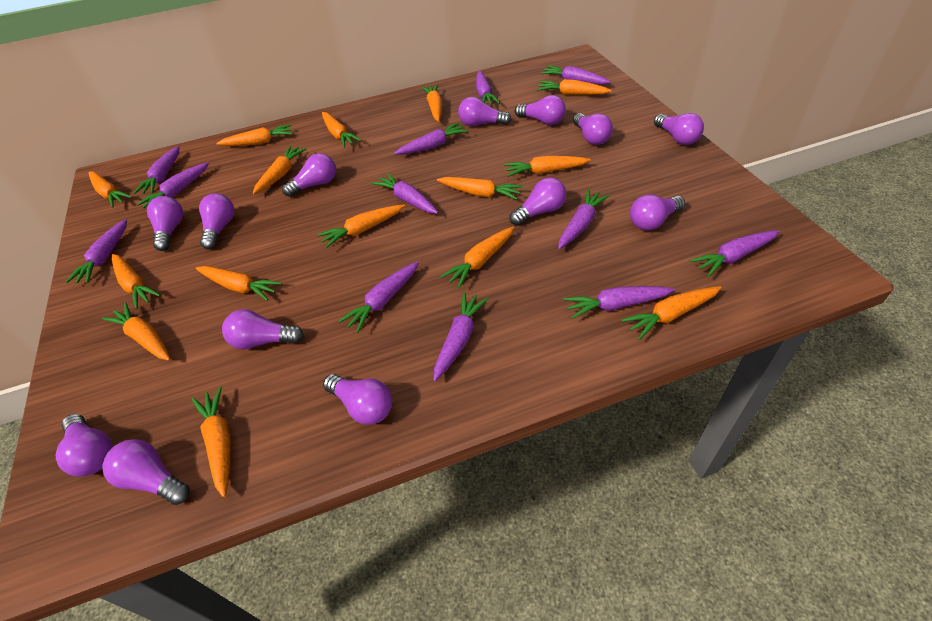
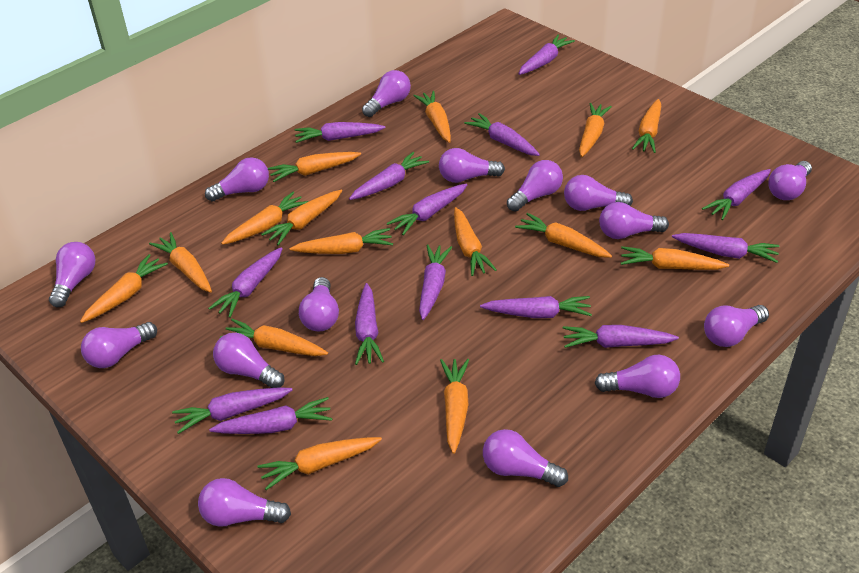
purple carrot: [66,219,127,283] [134,146,179,194] [136,162,209,208] [339,261,419,333] [372,173,438,214] [394,122,468,155] [433,292,489,382] [476,71,500,105] [541,66,611,84] [558,189,609,249] [564,286,675,319] [690,230,779,277] = 12 -> [172,387,292,434] [208,247,283,318] [209,397,333,434] [294,122,385,143] [349,152,429,200] [355,283,384,365] [387,184,467,236] [419,245,452,320] [464,113,540,156] [480,296,592,318] [518,34,575,75] [563,325,679,348] [672,233,779,263] [702,169,771,220] = 14
purple light bulb: [56,414,113,477] [102,439,190,505] [147,196,183,251] [199,193,234,249] [222,309,304,350] [282,153,336,197] [323,374,392,425] [458,97,512,126] [509,178,566,226] [515,95,566,125] [573,113,613,145] [630,194,685,230] [654,113,704,145] = 13 -> [49,242,95,307] [81,322,157,368] [198,478,291,527] [205,157,269,201] [213,333,284,388] [299,277,339,331] [362,70,411,117] [439,148,505,183] [483,429,568,487] [507,160,563,212] [564,175,633,211] [594,355,680,398] [599,202,669,239] [704,305,769,347] [768,161,812,200] = 15

